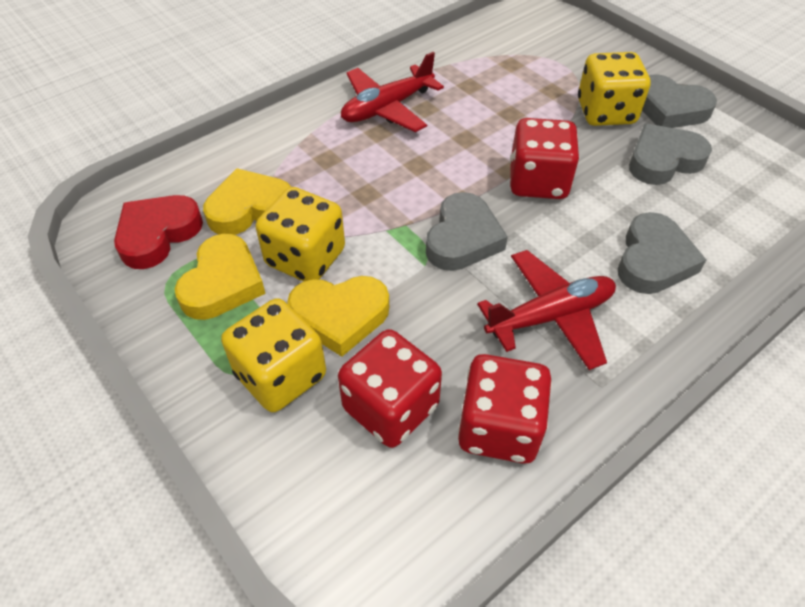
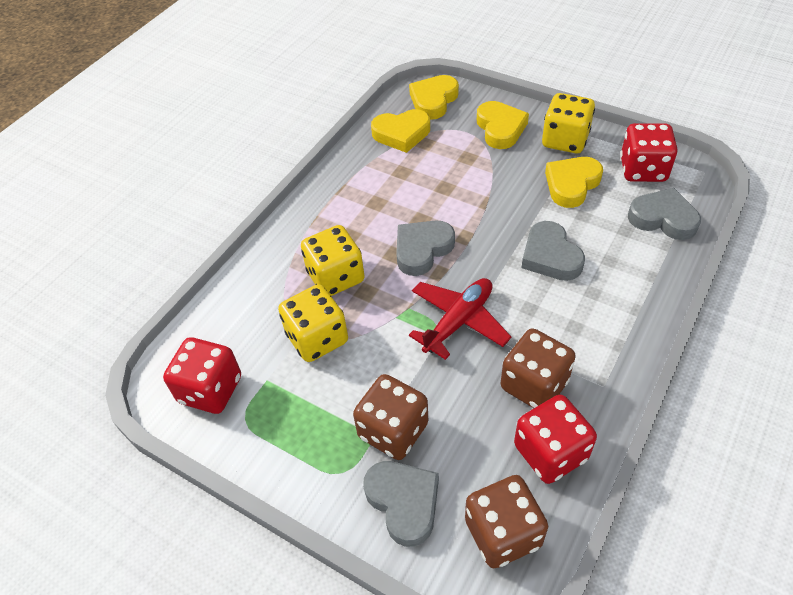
brown dice: none = 0 -> [353,374,428,460] [465,475,548,568] [501,328,576,408] = 3
red heart: [114,195,203,269] = 1 -> none = 0
red plane: [341,52,444,132] [477,250,616,370] = 2 -> [409,278,511,360] = 1
yellow heart: [175,234,266,320] [203,168,291,235] [287,276,389,357] = 3 -> [371,109,430,153] [409,75,459,120] [477,101,529,149] [545,157,603,208] = 4

